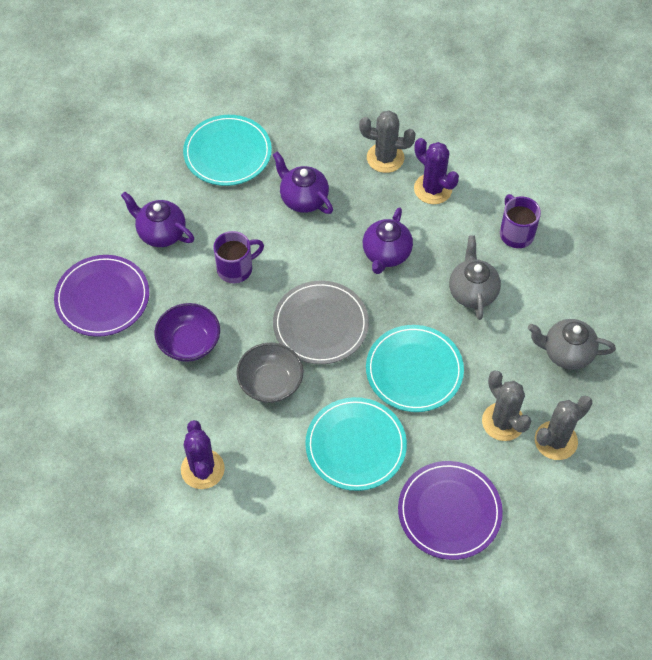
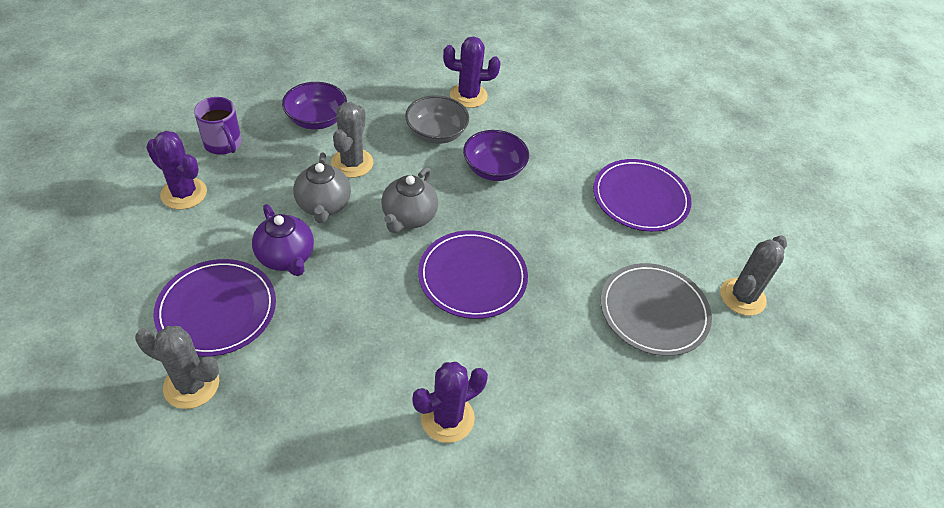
purple bowl: [155,303,220,362] = 1 -> [282,82,347,130] [463,130,529,181] = 2
purple cactus: [181,420,225,489] [414,138,459,204] = 2 -> [146,131,207,209] [412,362,488,443] [443,36,500,108] = 3
purple mug: [213,231,264,283] [500,194,541,248] = 2 -> [194,97,242,155] = 1
purple plate: [54,255,149,337] [398,461,503,560] = 2 -> [154,259,276,357] [418,230,528,319] [593,159,692,232] = 3
purple teapot: [121,192,194,247] [273,152,333,214] [363,207,413,274] = 3 -> [252,204,314,276] = 1
turquoise plate: [183,115,272,186] [305,397,407,491] [366,325,464,412] = 3 -> none = 0

